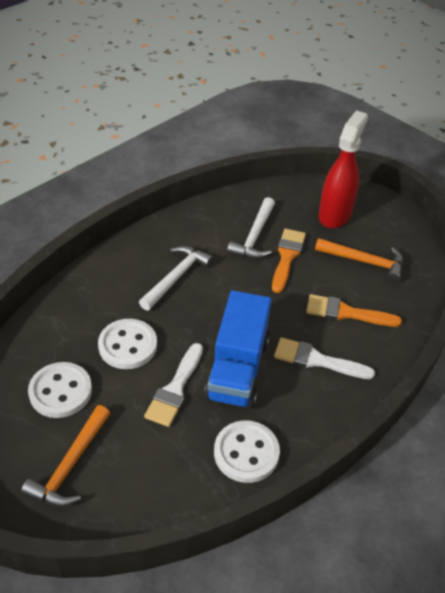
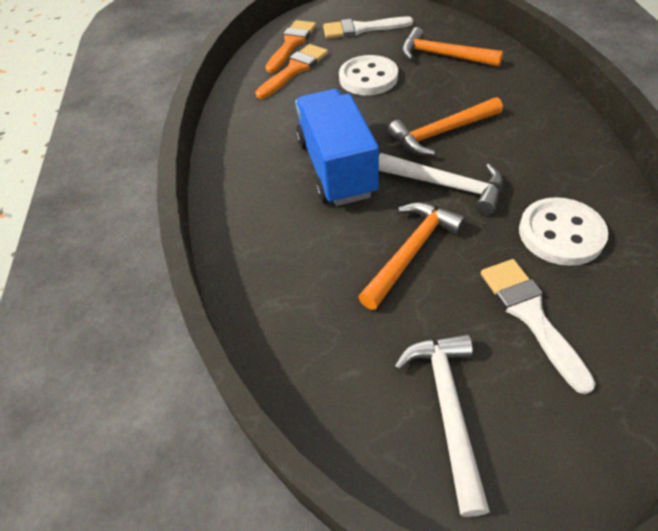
orange hammer: [21,405,110,507] [315,238,404,283] = 2 -> [358,202,466,310] [388,97,503,155] [402,27,503,67] = 3
red spray bottle: [319,110,368,228] = 1 -> none = 0
white button: [28,362,92,418] [98,319,157,369] [214,420,280,483] = 3 -> [339,55,398,95] [519,197,609,266] = 2

